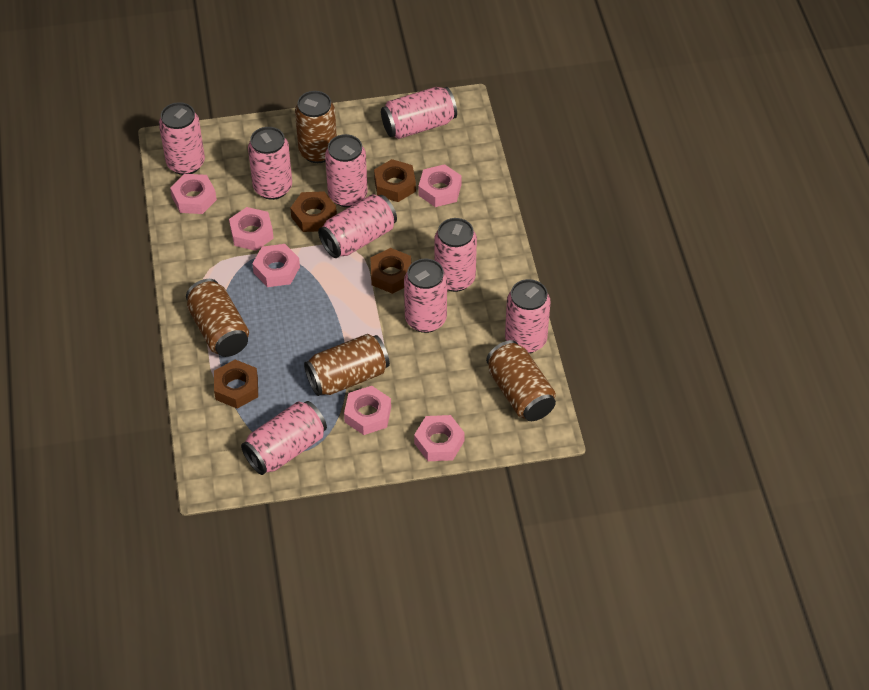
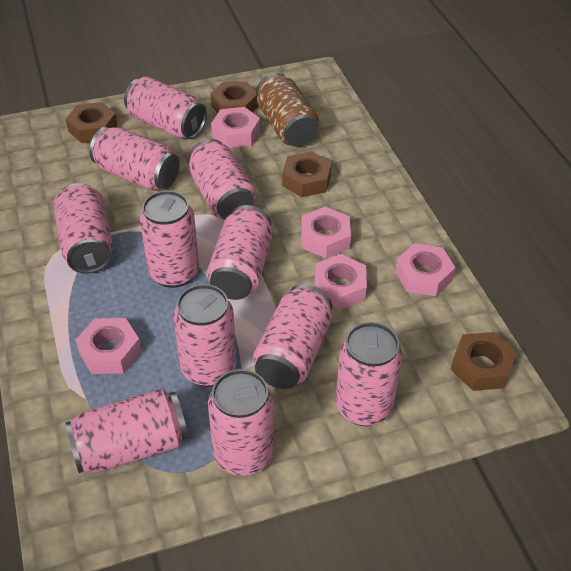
brown can: [186,279,249,357] [295,91,337,163] [304,334,390,396] [486,340,556,421] = 4 -> [256,73,319,147] = 1
pink can: [159,102,205,175] [241,401,327,475] [248,127,292,200] [318,194,397,258] [325,134,368,207] [381,87,457,139] [404,259,447,333] [435,218,477,292] [505,279,551,353] = 9 -> [53,183,113,274] [65,389,188,473] [89,127,180,191] [124,76,207,139] [140,191,199,288] [173,284,236,387] [188,139,256,220] [207,205,272,300] [208,369,274,476] [253,284,332,389] [336,322,402,426] = 11
pink nut: [170,174,217,214] [229,207,274,251] [252,244,300,287] [344,386,391,435] [414,415,465,461] [418,164,462,207] = 6 -> [75,318,141,374] [211,107,260,148] [301,207,351,258] [315,254,367,310] [395,243,455,296] = 5

